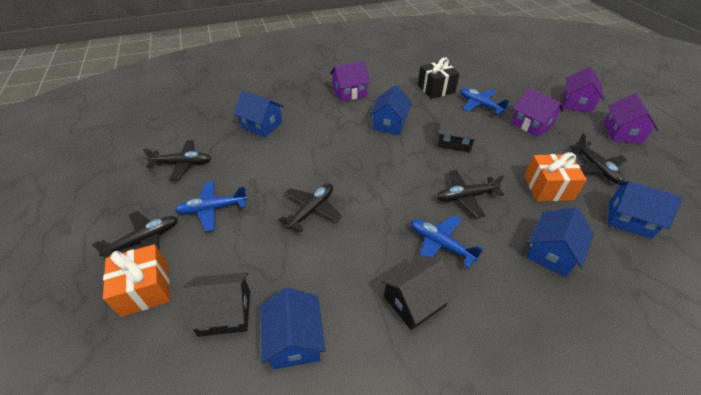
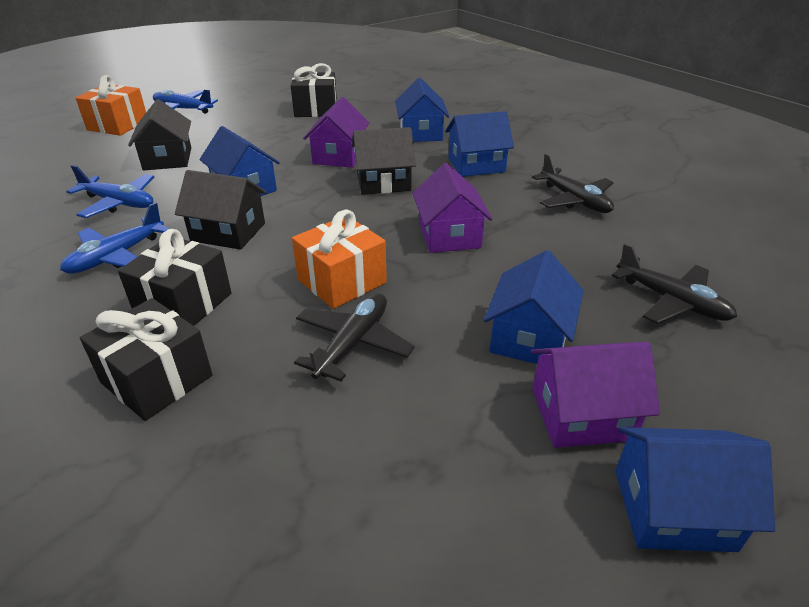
black gift: [418,57,460,99] = 1 -> [80,298,213,421] [118,229,232,326] [291,63,337,117] = 3
black plane: [91,211,178,259] [143,140,211,181] [279,183,342,233] [437,170,504,218] [569,133,627,184] = 5 -> [294,293,415,381] [532,154,614,213] [612,243,737,324] = 3
purple house: [330,61,371,101] [511,88,564,137] [563,67,604,113] [604,93,659,144] = 4 -> [303,97,369,168] [412,163,493,253] [531,342,660,448] = 3

